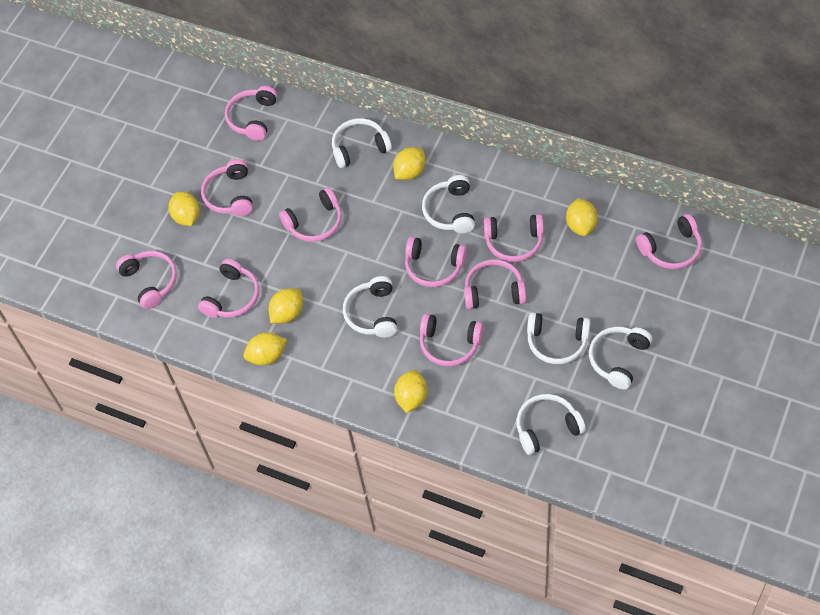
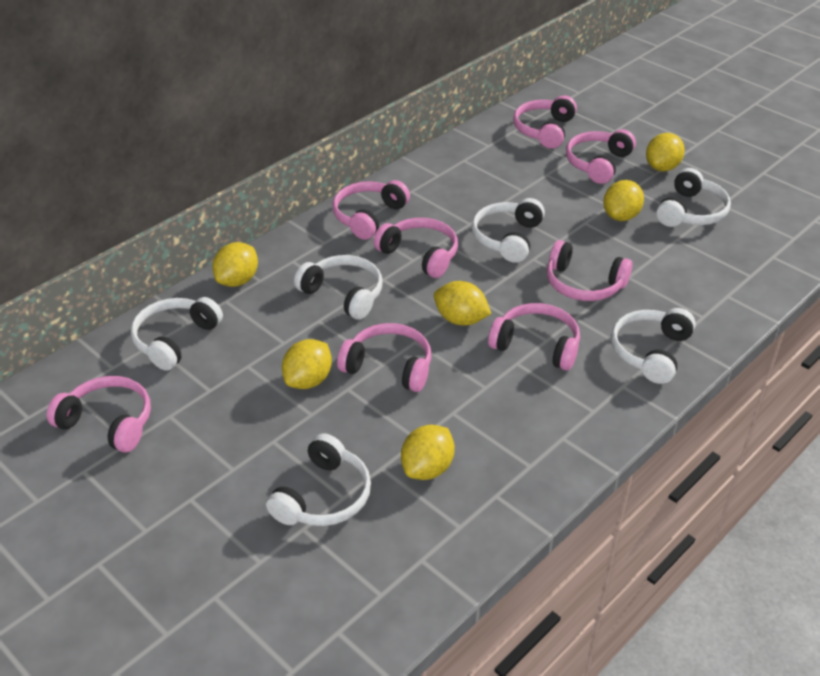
pink headphones: [116,251,177,309] [198,259,259,318] [201,159,253,216] [225,86,277,141] [279,188,342,242] [405,237,467,287] [420,313,483,367] [464,260,526,309] [484,214,544,262] [636,214,702,269] = 10 -> [47,376,151,453] [332,180,410,240] [337,323,431,392] [373,218,458,278] [488,303,580,371] [513,95,577,149] [547,240,633,301] [566,129,636,184] = 8

